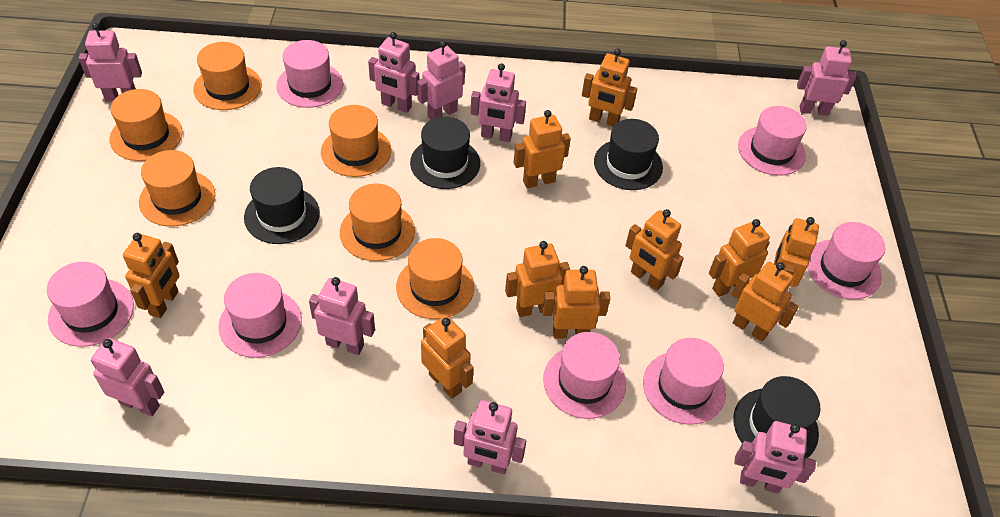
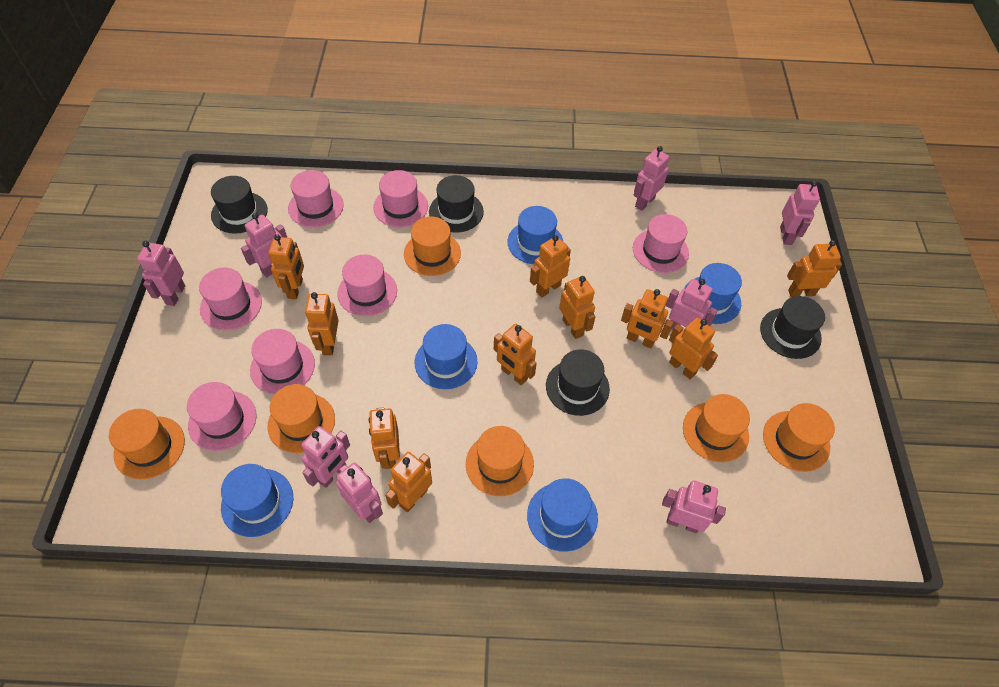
blue hat: none = 0 -> [221,464,293,537] [415,324,478,389] [508,206,563,264] [527,478,598,552] [684,263,742,324] = 5
pink robot: [79,23,142,102] [91,338,164,416] [309,277,375,355] [368,32,419,113] [417,41,465,120] [454,400,526,474] [471,63,526,142] [734,421,816,494] [797,40,857,116] = 9 -> [137,241,185,306] [241,213,287,277] [302,426,350,488] [336,463,383,523] [634,146,670,211] [662,480,726,533] [666,279,718,330] [780,181,820,245] = 8

